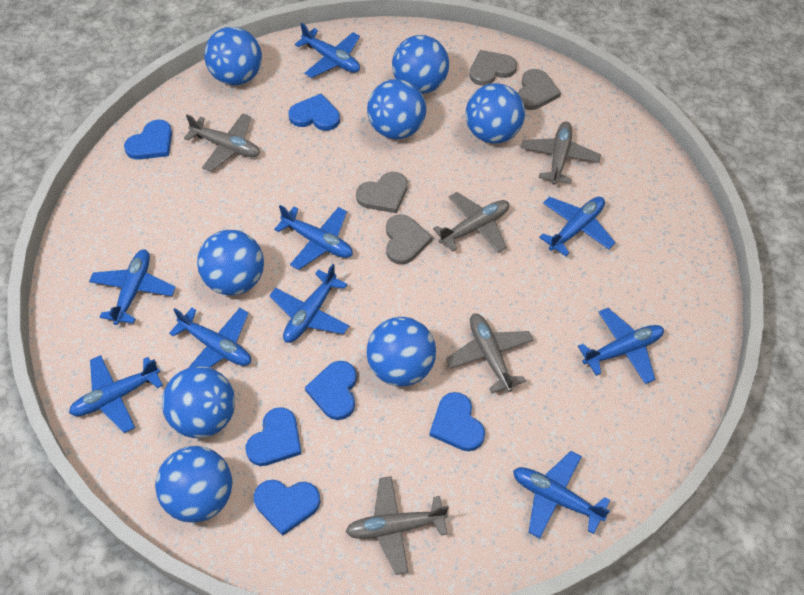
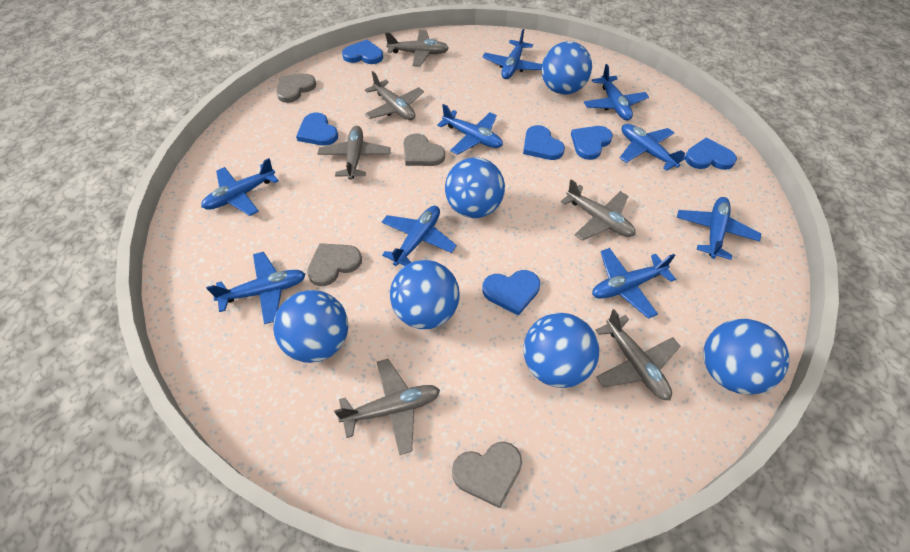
blue ball: [155,446,232,523] [162,366,235,438] [197,230,264,295] [204,27,262,85] [366,317,436,387] [367,79,426,139] [392,35,449,94] [466,83,525,144] = 8 -> [273,290,348,363] [390,260,460,329] [445,157,505,218] [523,313,599,388] [542,41,592,95] [703,319,789,395] = 6
grey plane: [184,113,260,172] [345,476,449,575] [433,192,509,253] [446,314,534,393] [521,122,601,185] = 5 -> [318,126,391,180] [334,359,440,455] [365,71,424,120] [385,30,449,67] [561,179,636,241] [596,309,681,400] = 6

